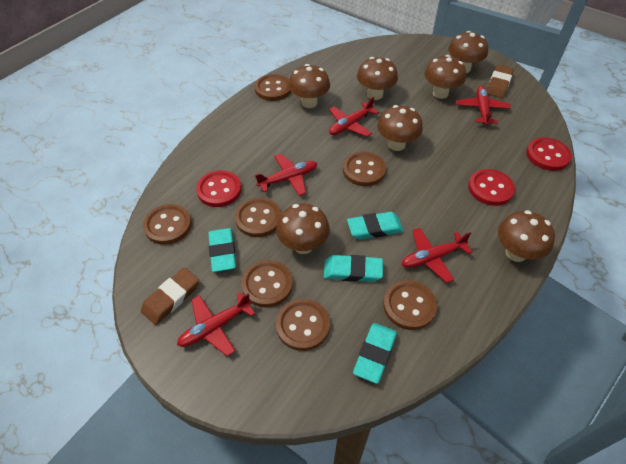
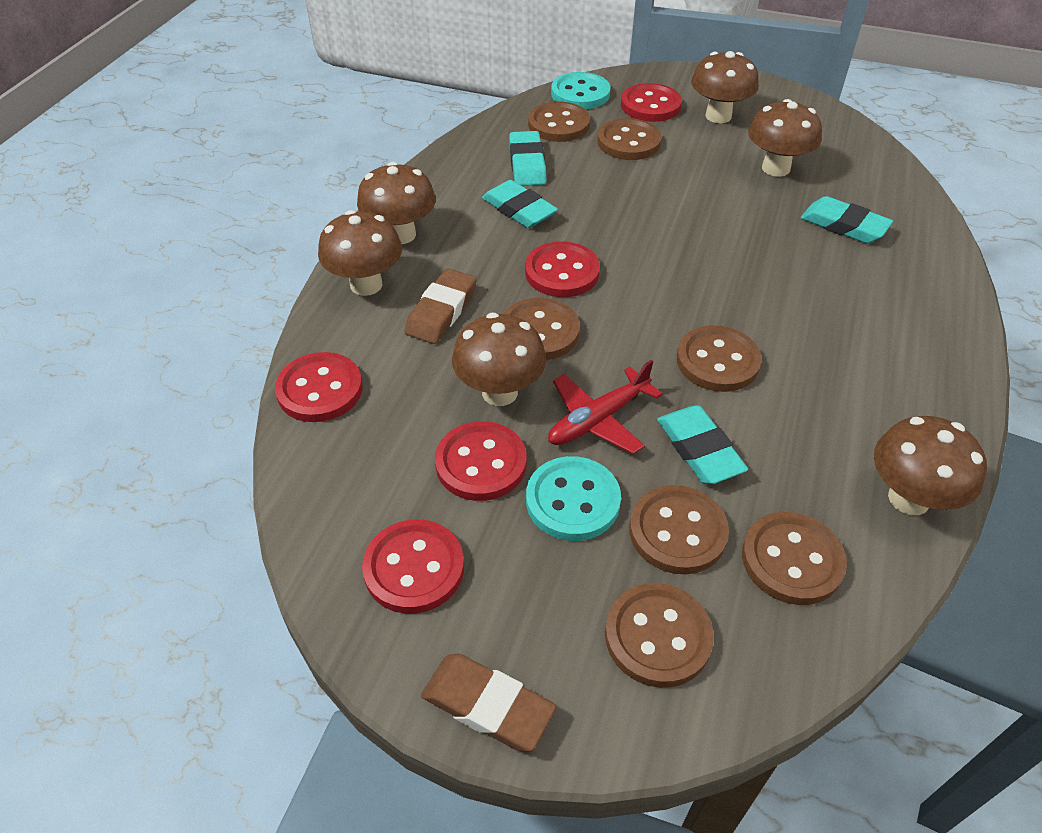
brown mushroom: [276,204,330,254] [289,64,330,108] [357,57,398,100] [377,105,423,151] [424,55,466,99] [448,31,488,73] [498,210,555,262] = 7 -> [318,210,402,296] [357,162,436,244] [452,313,546,406] [691,51,759,123] [748,99,822,177] [874,416,987,515] = 6
red button: [196,170,242,207] [468,169,515,206] [526,137,572,171] = 3 -> [275,352,363,422] [362,519,464,614] [435,421,527,501] [525,241,600,297] [621,83,682,122] = 5
red plane: [177,292,255,356] [254,154,318,196] [329,97,379,137] [401,228,472,283] [456,86,511,125] = 5 -> [548,360,663,454] = 1
turquoise button: none = 0 -> [526,456,621,541] [551,72,611,109] = 2

